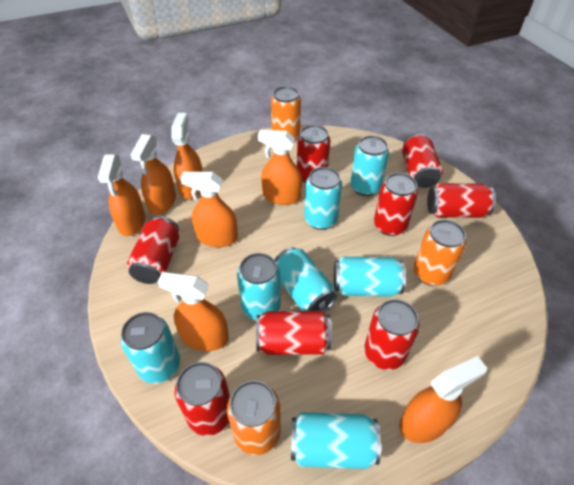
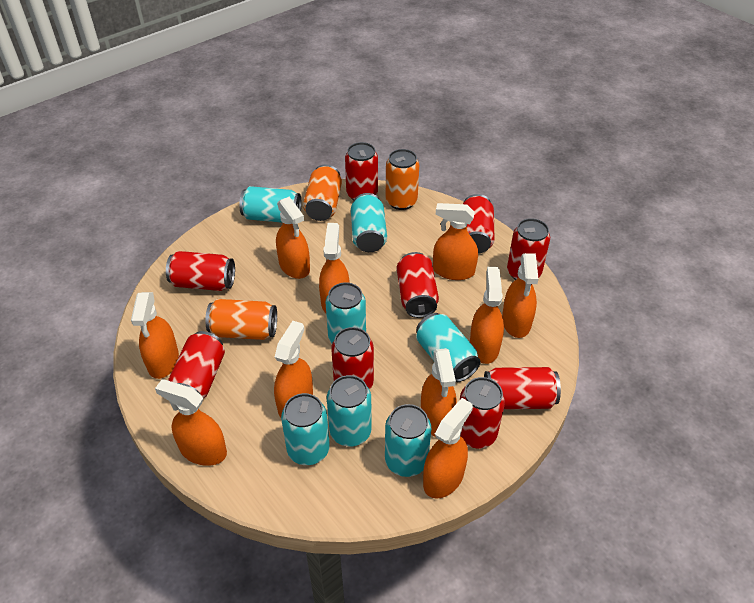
orange spray bottle: [98,154,145,236] [130,134,176,215] [157,272,229,351] [171,113,203,199] [180,172,238,247] [257,130,302,205] [399,356,487,443] = 7 -> [131,292,179,379] [155,379,227,466] [274,321,313,417] [276,197,310,279] [319,223,350,313] [421,348,457,437] [423,398,473,499] [433,203,478,280] [470,267,504,364] [502,253,538,338] = 10
red can: [127,216,179,284] [175,362,230,436] [256,311,332,355] [297,125,330,183] [364,299,420,370] [374,173,418,236] [402,134,443,188] [427,183,496,218] = 8 -> [166,251,235,291] [168,331,225,399] [331,327,374,390] [345,142,378,201] [397,252,439,318] [460,377,505,449] [463,194,495,254] [484,367,561,409] [507,218,550,280] = 9

